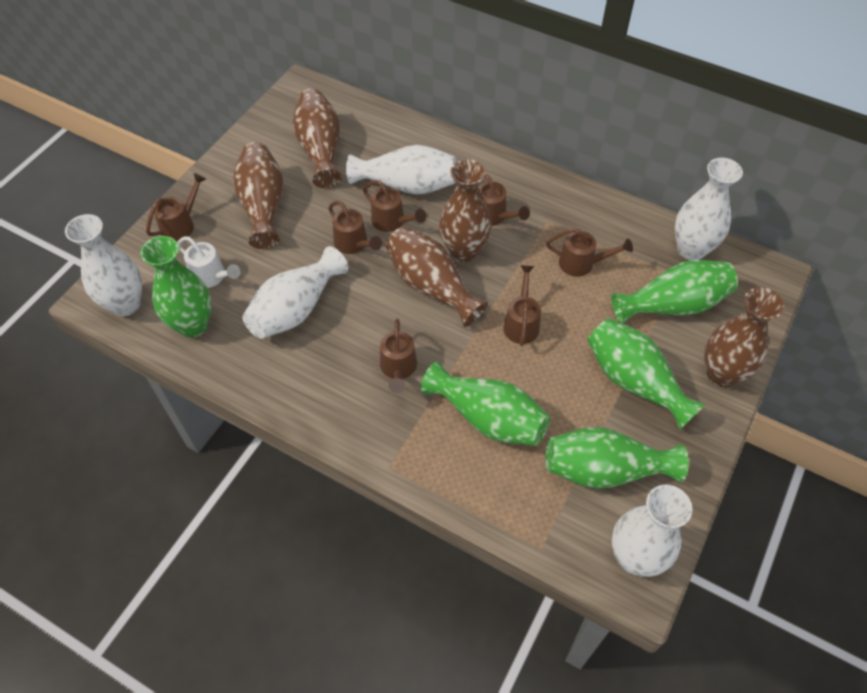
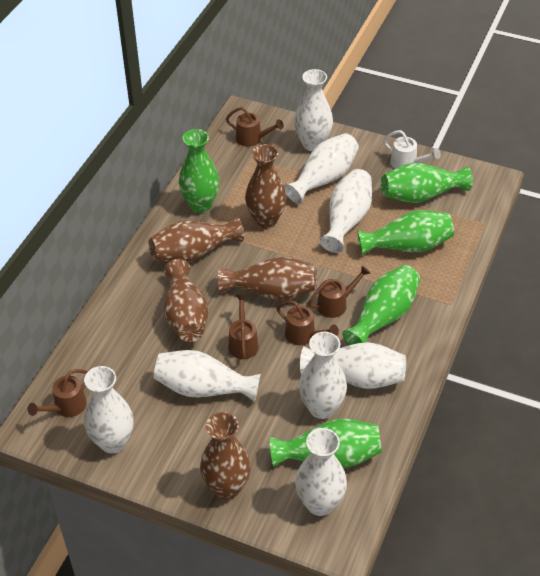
brown watering can: [146,173,206,241] [328,201,382,254] [363,180,426,232] [380,318,417,393] [478,174,530,226] [503,265,541,346] [546,228,633,277] = 7 -> [28,369,88,417] [226,107,284,147] [228,294,259,359] [277,301,339,345] [308,266,371,318] = 5
white vase: [65,214,142,316] [242,246,348,339] [346,145,457,195] [612,485,693,577] [675,158,743,260] = 5 -> [84,366,134,454] [153,350,261,402] [284,133,359,204] [294,69,333,151] [295,428,347,516] [299,332,347,419] [300,342,406,389] [320,169,372,253] = 8

